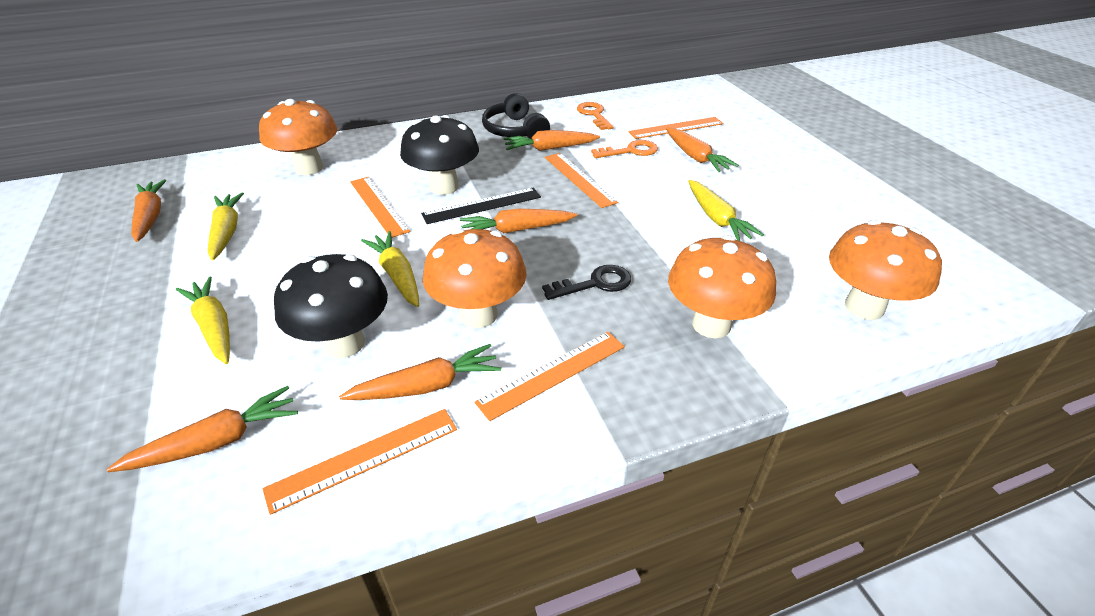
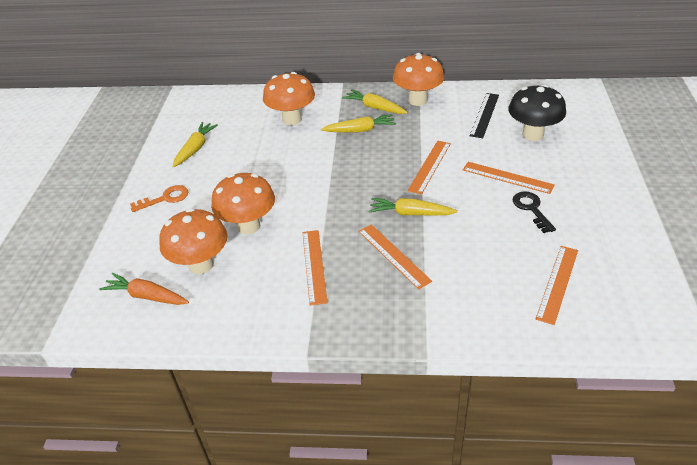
black headphones: [482,93,550,139] = 1 -> none = 0
black mushroom: [274,254,388,358] [400,115,479,195] = 2 -> [508,85,566,141] = 1
orange carrot: [107,386,298,472] [131,179,166,242] [339,344,501,400] [460,209,577,233] [503,130,600,151] [666,128,739,172] = 6 -> [99,273,189,305] = 1
orange key: [577,102,614,130] [591,140,658,158] = 2 -> [130,185,188,212] = 1

